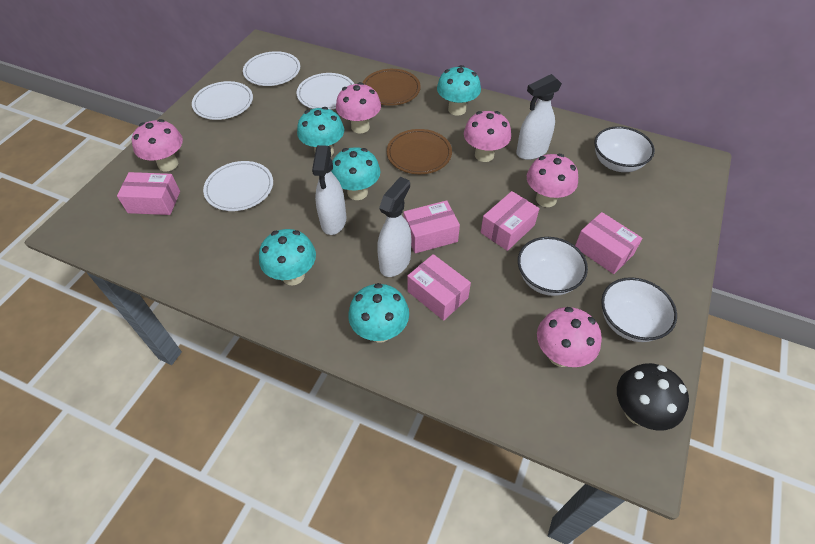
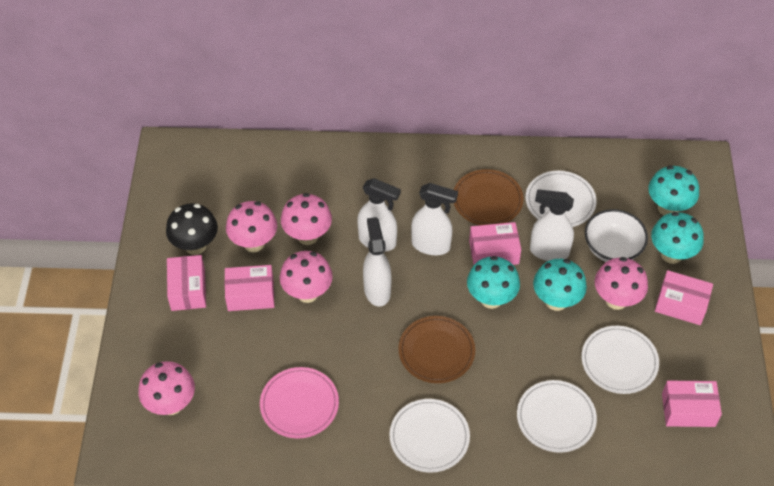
pink plate: none = 0 -> [260,367,339,439] = 1
turquoise mushroom: [259,229,316,285] [297,107,344,156] [331,147,381,200] [348,283,409,343] [437,65,481,116] = 5 -> [467,256,520,309] [533,259,587,311] [648,166,699,215] [651,212,704,264] = 4
white bowl: [518,237,588,296] [594,126,655,172] [601,277,677,342] = 3 -> [585,209,648,262] = 1
white spray bottle: [312,145,346,235] [377,177,411,277] [516,74,562,160] = 3 -> [357,178,401,252] [363,217,392,306] [411,183,458,255] [530,189,574,261] = 4

